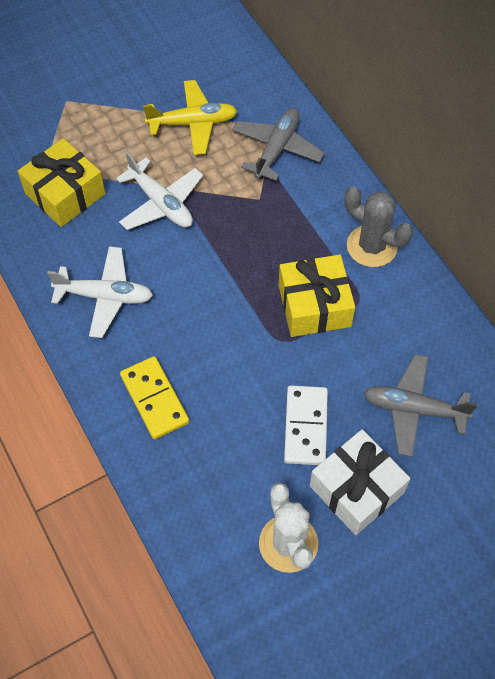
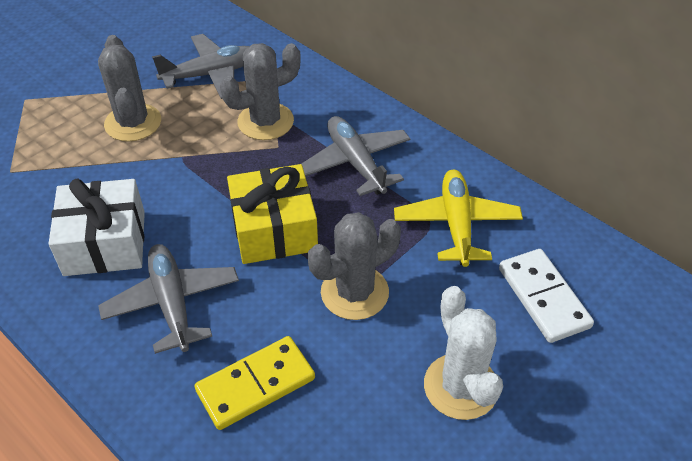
grey cactus: [345,186,413,267] = 1 -> [98,35,161,142] [220,43,301,140] [308,212,401,320] = 3
grey plane: [232,108,324,181] [364,354,477,457] = 2 -> [98,244,239,354] [152,34,250,99] [302,116,410,196] = 3
white plane: [47,246,153,338] [116,152,203,230] = 2 -> none = 0
yellow gift: [18,138,106,227] [279,254,355,337] = 2 -> [227,164,318,264] = 1

